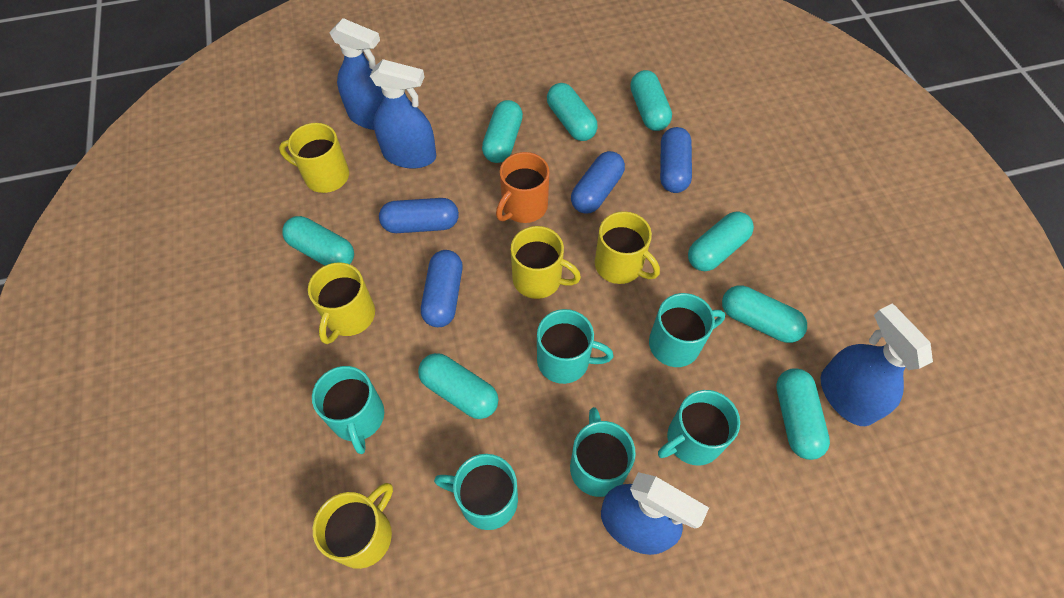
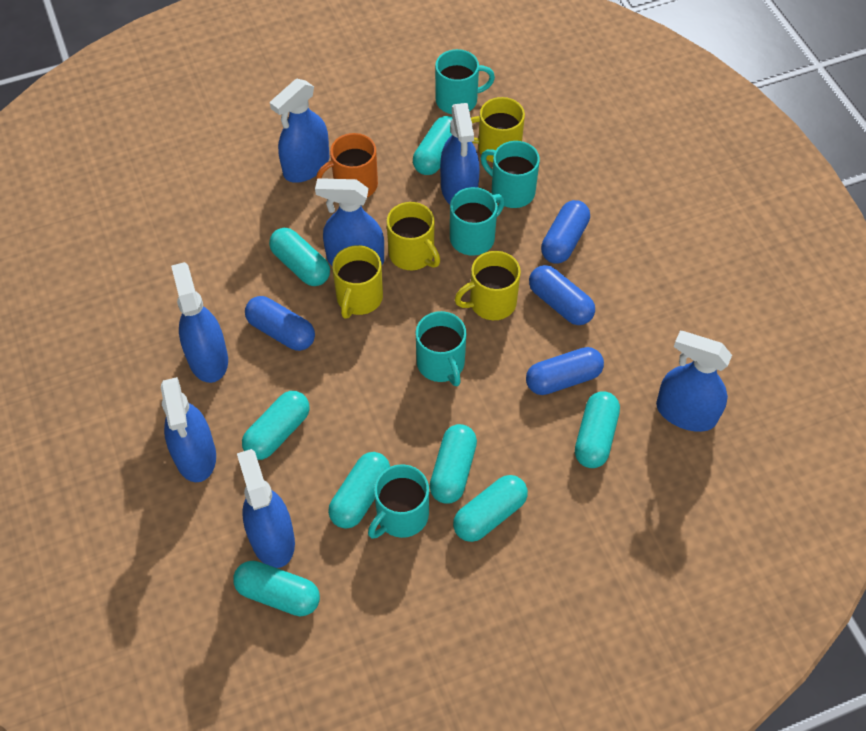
blue spray bottle: [329,18,384,130] [370,59,436,168] [601,472,709,555] [821,303,933,426] = 4 -> [161,377,216,482] [171,262,228,383] [237,449,295,568] [270,79,329,183] [315,178,384,265] [440,103,480,204] [656,331,732,432] = 7
turquoise mug: [312,366,384,454] [434,454,518,530] [537,309,614,384] [570,407,636,497] [649,293,725,367] [658,390,740,466] = 6 -> [368,464,429,539] [416,311,466,386] [435,49,495,114] [450,187,505,256] [481,141,540,208] = 5
yellow mug: [279,123,349,193] [308,262,375,344] [313,483,393,569] [511,226,581,299] [595,211,660,284] = 5 -> [332,245,383,319] [387,202,440,270] [455,251,521,320] [471,97,525,162] = 4

